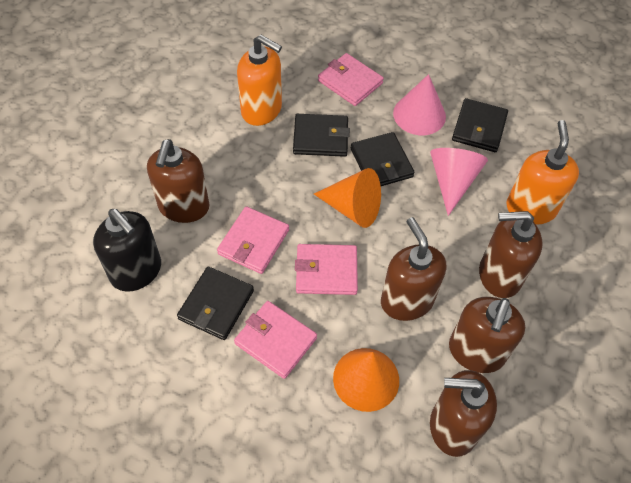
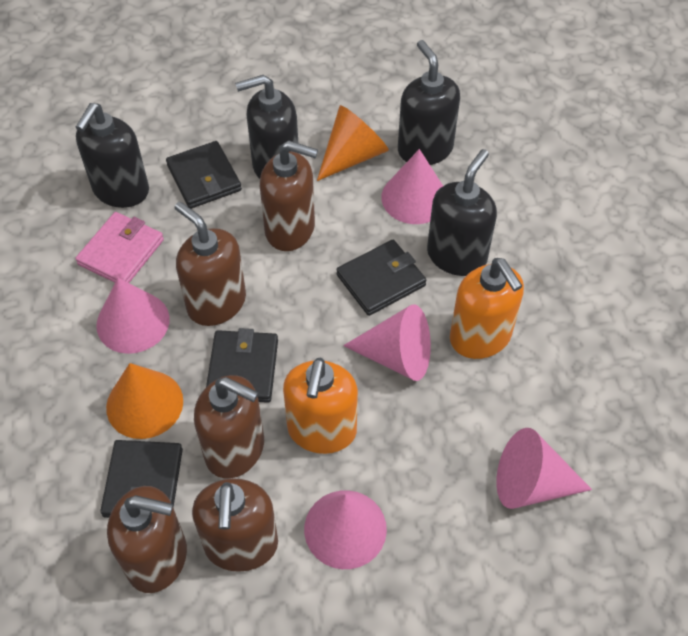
black soap dispenser: [93,209,161,292] = 1 -> [76,103,149,208] [235,75,298,179] [398,40,460,165] [427,149,497,276] = 4
pink cone: [393,74,446,135] [430,148,488,216] = 2 -> [96,278,169,354] [304,490,387,569] [343,304,431,381] [381,149,443,224] [496,428,592,509] = 5
pink wallet: [217,206,289,274] [234,301,317,379] [295,244,358,295] [318,53,384,106] = 4 -> [75,212,164,283] = 1

